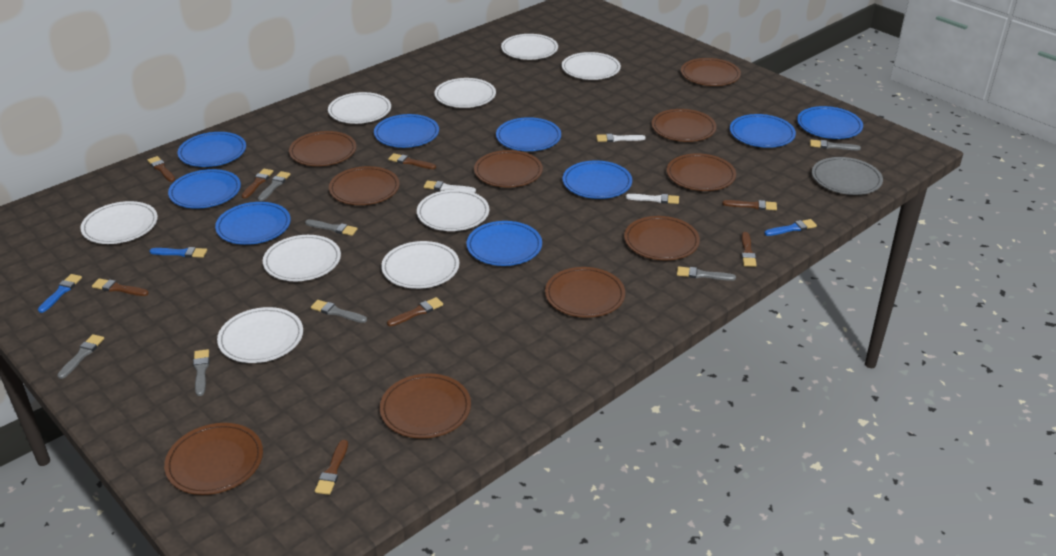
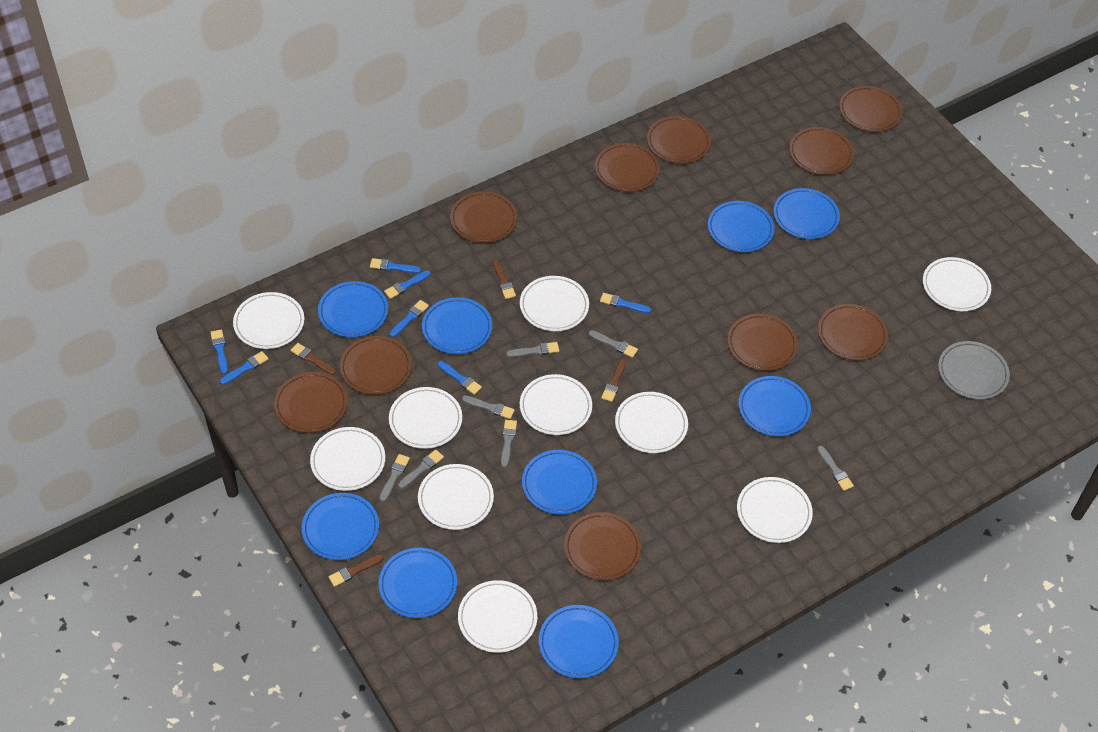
blue brush: [38,274,82,313] [150,247,207,258] [764,219,817,236] = 3 -> [210,329,228,374] [220,351,269,385] [370,258,421,273] [384,270,431,299] [390,300,429,337] [438,361,482,395] [600,293,651,313] = 7
brown brush: [92,278,149,296] [147,156,175,182] [241,169,274,199] [315,440,348,495] [387,297,443,326] [388,153,436,169] [722,200,777,210] [742,232,757,267] = 8 -> [291,343,336,375] [329,554,384,587] [493,259,516,299] [601,359,626,402] = 4
white brush: [424,181,476,193] [596,134,646,142] [626,194,679,204] = 3 -> none = 0
white plate: [80,201,158,244] [217,307,303,363] [263,235,341,281] [328,92,391,124] [381,241,459,289] [417,190,489,231] [434,78,496,108] [501,34,558,60] [562,52,621,80] = 9 -> [233,292,304,349] [310,427,385,491] [389,387,462,449] [418,464,494,530] [458,580,537,653] [520,276,589,331] [520,374,592,435] [615,392,688,453] [737,477,813,543] [923,257,991,311] = 10

